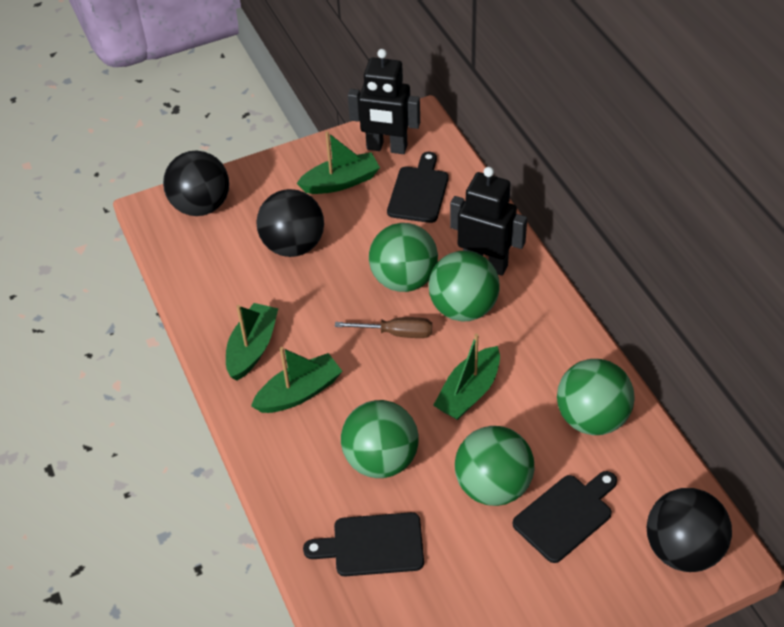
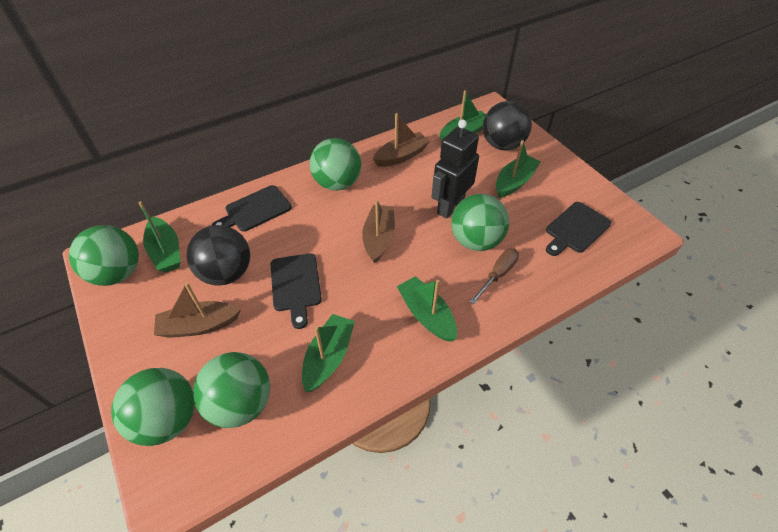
black ball: [163,151,229,216] [256,189,324,257] [647,488,732,572] = 3 -> [187,225,250,286] [483,101,532,151] = 2
black robot: [348,49,420,154] [450,167,527,276] = 2 -> [432,119,479,219] = 1
brown boat: none = 0 -> [154,282,241,338] [362,200,395,264] [373,113,430,167] = 3
green boat: [226,303,278,381] [251,347,343,413] [296,131,380,194] [433,334,500,420] = 4 -> [138,201,180,272] [302,314,355,392] [397,276,457,342] [439,90,486,140] [496,140,541,198] = 5

